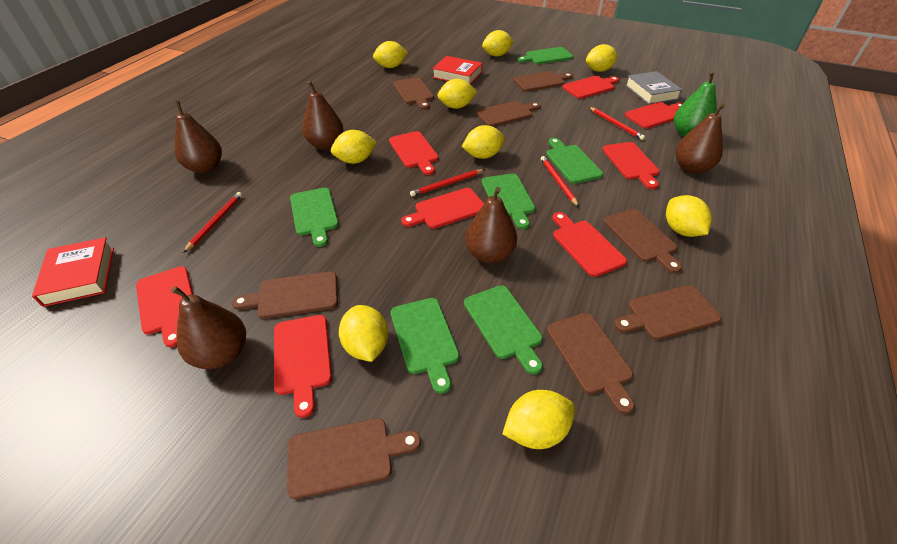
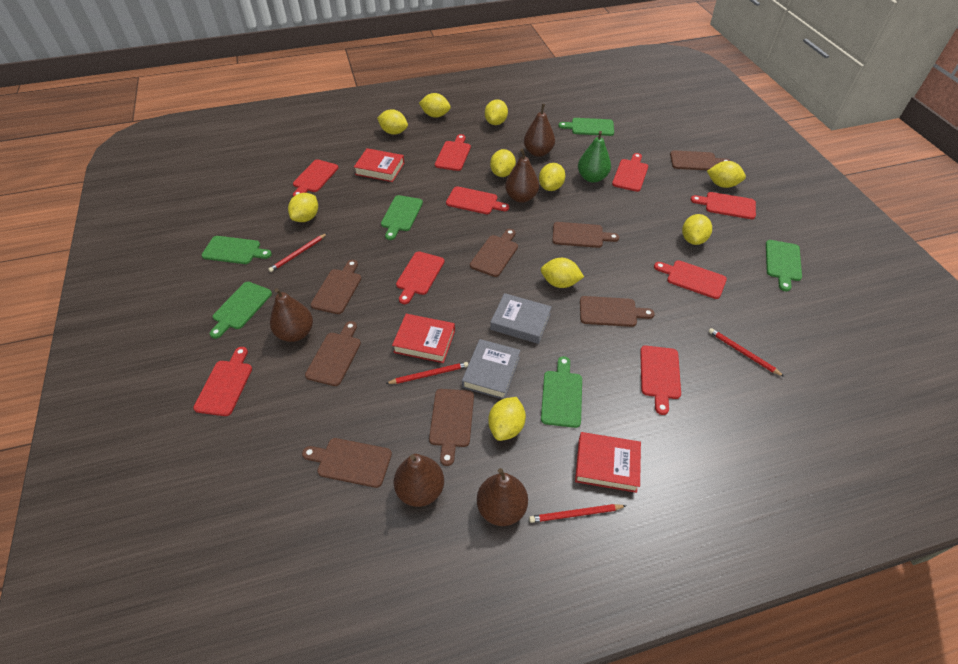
grey book: [625,71,683,104] = 1 -> [462,339,521,399] [490,293,552,344] = 2
red book: [32,237,114,307] [432,56,483,85] = 2 -> [354,148,404,182] [392,314,455,363] [575,432,641,493] = 3
red cutting board: [136,266,193,347] [274,315,332,418] [389,131,439,175] [401,188,484,229] [552,212,627,277] [562,76,620,99] [602,142,660,189] [625,102,683,129] = 8 -> [193,347,252,416] [293,159,338,197] [396,251,445,304] [435,134,471,171] [446,186,509,214] [612,153,648,192] [640,346,681,415] [654,260,727,299] [691,192,756,219] = 9
yellow lemon: [331,130,377,164] [339,305,388,362] [373,41,408,68] [437,79,477,109] [462,125,505,159] [482,30,514,57] [502,390,575,449] [586,44,618,72] [666,195,712,237] = 9 -> [288,193,318,222] [377,109,408,135] [419,93,451,118] [485,100,508,125] [488,397,526,441] [490,149,516,177] [539,163,565,191] [541,258,584,288] [682,214,712,245] [707,161,746,188] = 10

